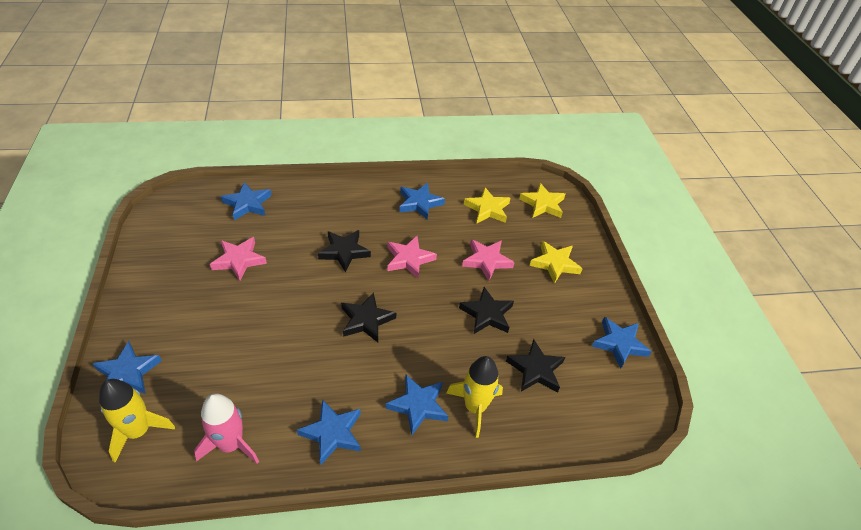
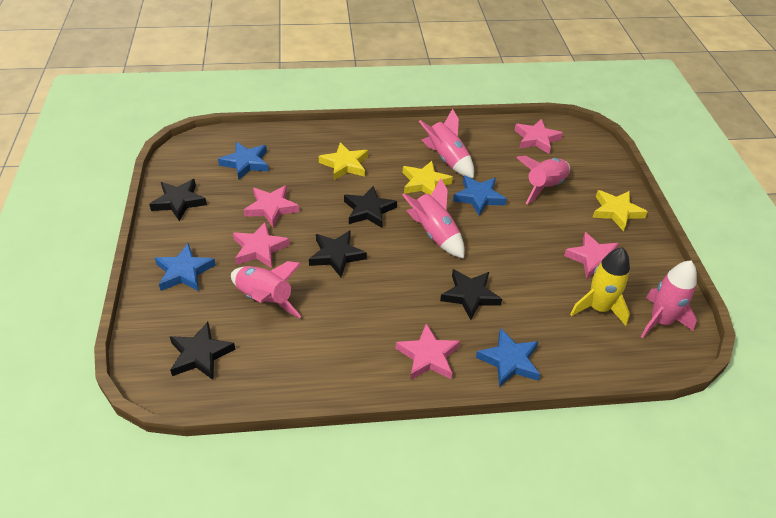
black star: [318,230,371,272] [341,292,396,342] [459,287,514,334] [506,339,565,392] = 4 -> [149,179,207,221] [170,322,235,380] [309,230,367,277] [344,186,397,228] [440,269,502,320] = 5
blue star: [92,341,162,394] [221,182,272,220] [297,399,361,465] [386,375,448,435] [399,183,445,220] [592,317,652,368] = 6 -> [155,243,216,291] [218,142,269,180] [453,175,507,216] [476,328,540,387] = 4
pink rocket: [194,393,259,464] = 1 -> [231,261,301,318] [403,178,465,259] [419,108,474,178] [516,156,570,204] [641,261,697,338] = 5
pink star: [210,237,267,281] [387,236,437,279] [462,239,515,281] = 3 -> [233,222,290,268] [244,185,299,227] [395,323,460,380] [514,119,563,154] [564,232,619,279] = 5
yellow rocket: [99,379,175,462] [446,356,503,438] = 2 -> [570,247,630,326] = 1

